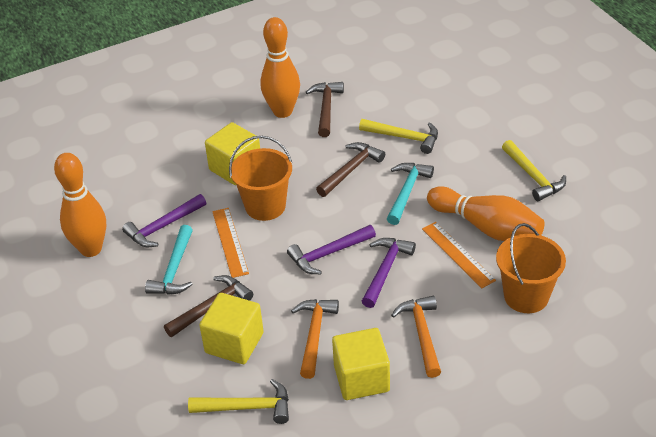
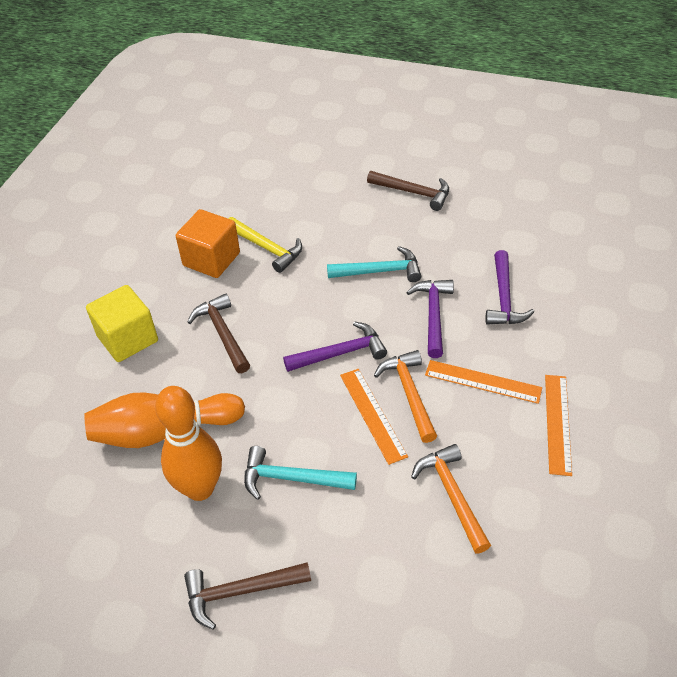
orange bowling pin: [54,153,106,257] [261,17,300,118] [427,186,545,241] = 3 -> [84,392,245,448] [155,386,222,501] = 2
orange bucket: [229,136,292,221] [496,223,566,313] = 2 -> none = 0
orange cube: none = 0 -> [176,209,240,278] = 1
orange ruler: [212,208,249,278] [422,222,496,288] = 2 -> [340,369,408,465] [425,360,542,404] [545,375,572,476] = 3
yellow cube: [199,293,264,364] [205,122,260,185] [332,328,390,400] = 3 -> [86,285,158,362] = 1
yellow hammer: [188,379,289,424] [359,119,438,154] [502,140,566,201] = 3 -> [228,217,302,273] = 1

